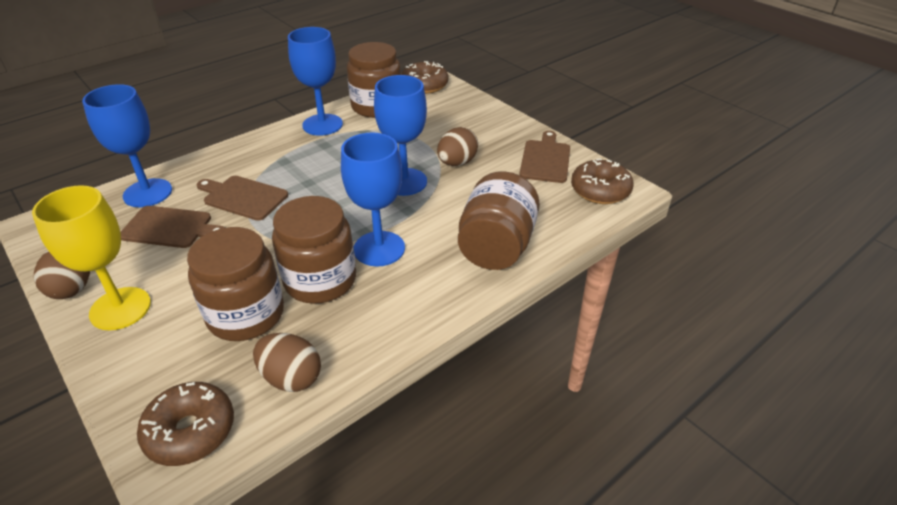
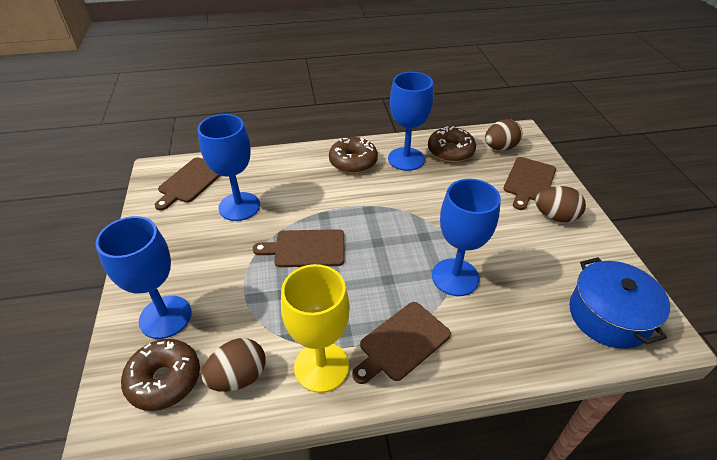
blue pot: none = 0 -> [569,257,670,349] = 1
brown cutting board: [121,206,225,248] [197,176,288,221] [519,131,570,183] = 3 -> [155,157,221,211] [253,229,345,267] [352,302,451,384] [503,157,556,210] = 4
brown jar: [187,227,284,341] [272,196,356,304] [347,42,401,118] [458,171,540,270] = 4 -> none = 0

